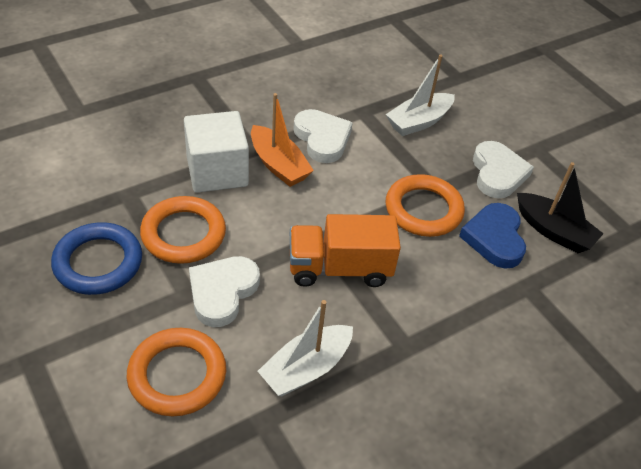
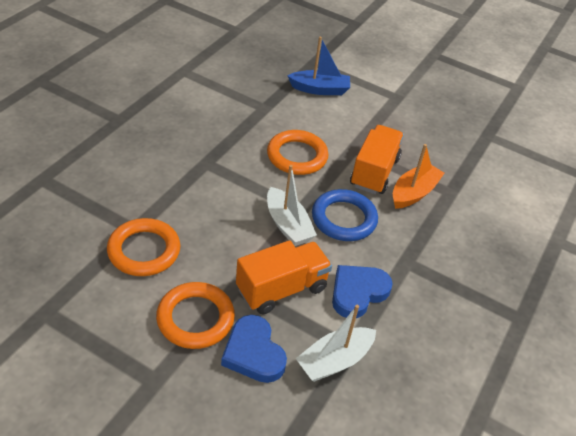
black boat: [517,162,604,253] = 1 -> none = 0
blue boat: none = 0 -> [287,36,350,95] = 1
blue heart: [459,203,526,269] = 1 -> [221,315,287,383] [332,265,393,318] = 2
orange truck: [290,214,401,287] = 1 -> [236,240,332,314] [350,125,404,194] = 2
white cube: [184,111,249,193] = 1 -> none = 0
white heart: [189,256,260,327] [293,109,353,163] [473,141,534,198] = 3 -> none = 0

